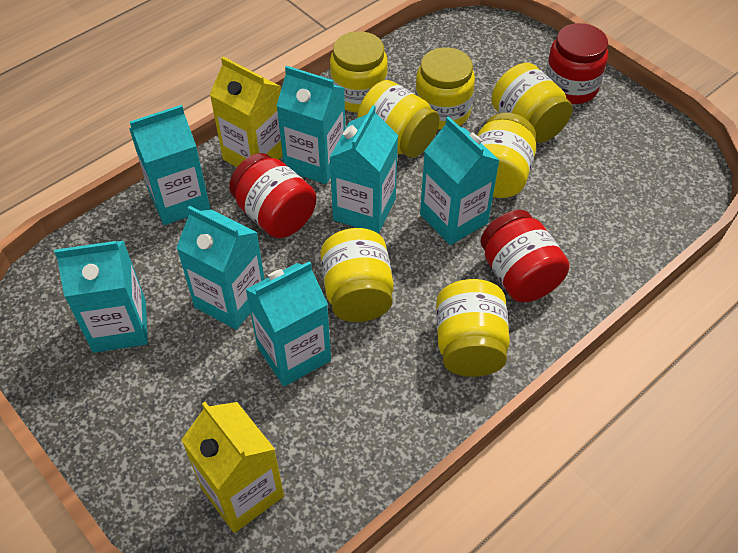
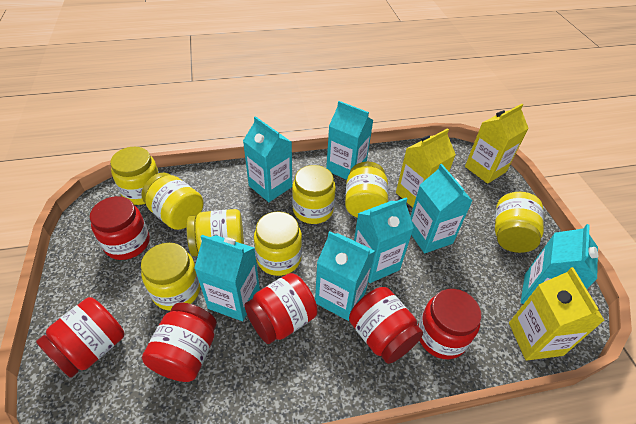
red jar: [229,153,316,238] [481,210,570,302] [545,23,608,104] = 3 -> [36,297,125,378] [90,196,150,260] [142,303,217,382] [245,273,318,344] [349,287,423,364] [418,289,481,359] = 6
yellow carton: [181,402,284,533] [210,57,283,167] = 2 -> [396,128,456,208] [465,104,529,184] [509,267,605,361] = 3
yellow jar: [320,228,394,322] [330,31,388,113] [357,80,440,158] [415,47,475,129] [436,279,510,377] [477,113,536,198] [491,63,573,143] = 7 -> [110,147,159,205] [141,173,203,230] [141,243,200,311] [187,209,244,257] [254,212,302,276] [292,165,336,224] [345,162,388,218] [495,192,544,253] = 8

